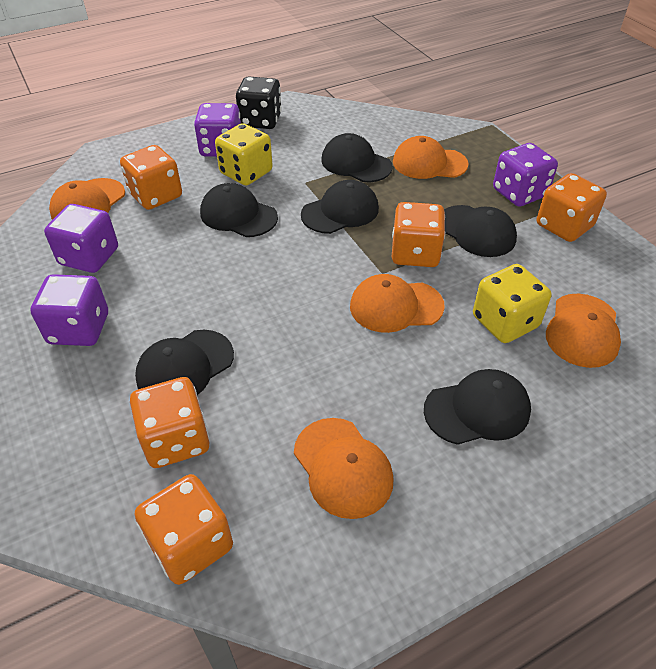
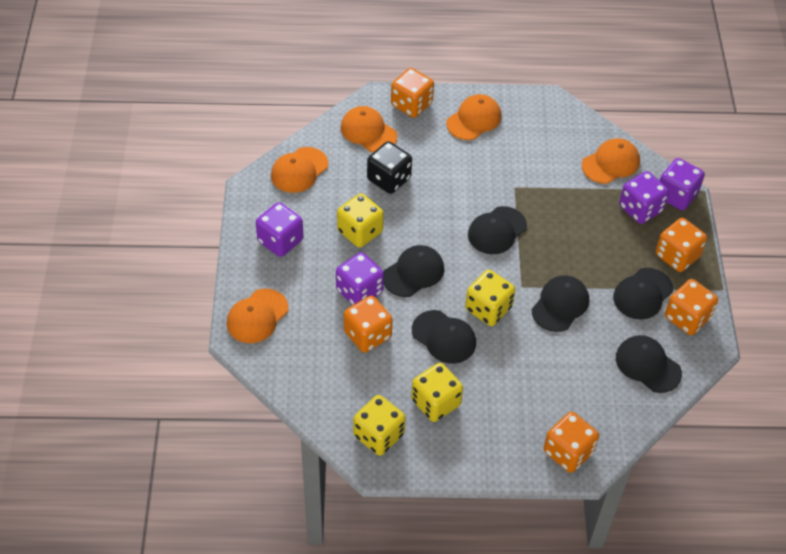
yellow dice: [215,123,273,186] [473,264,552,343] = 2 -> [337,193,384,248] [353,395,406,456] [411,363,463,422] [465,270,515,326] = 4

